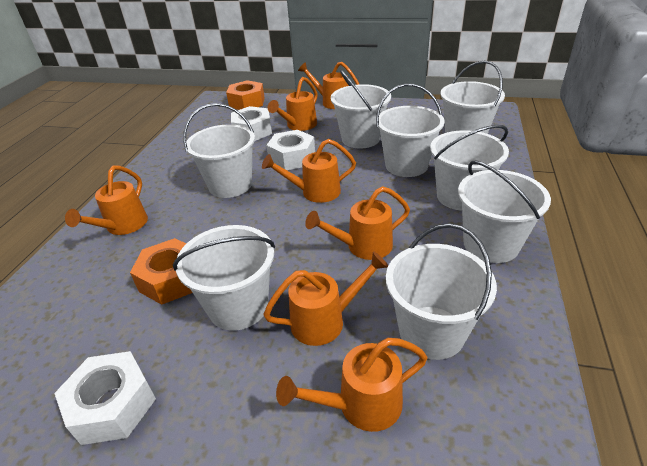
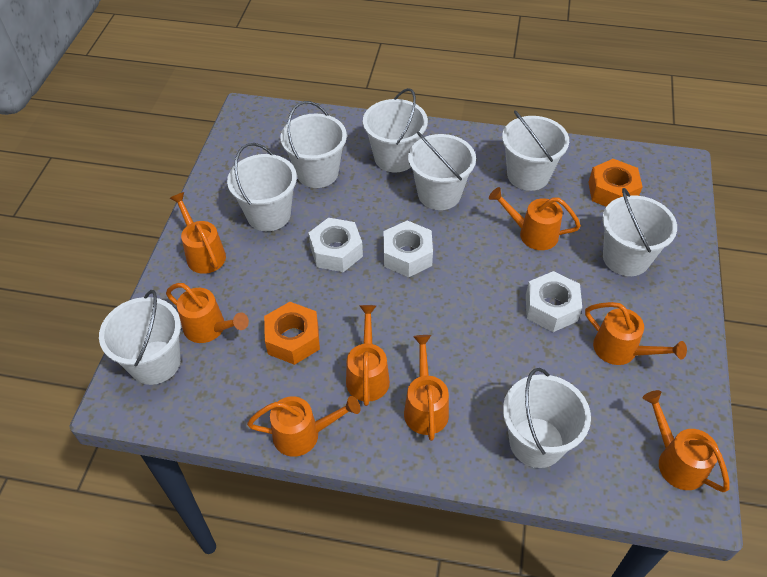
orange watering can: [65,166,148,235] [262,139,356,203] [263,251,388,346] [268,77,318,131] [276,338,427,432] [298,62,360,109] [305,186,410,260] = 7 -> [166,283,249,343] [170,192,226,274] [247,396,360,457] [346,305,390,406] [404,335,449,441] [489,187,581,250] [585,302,687,365] [643,390,730,492] = 8

